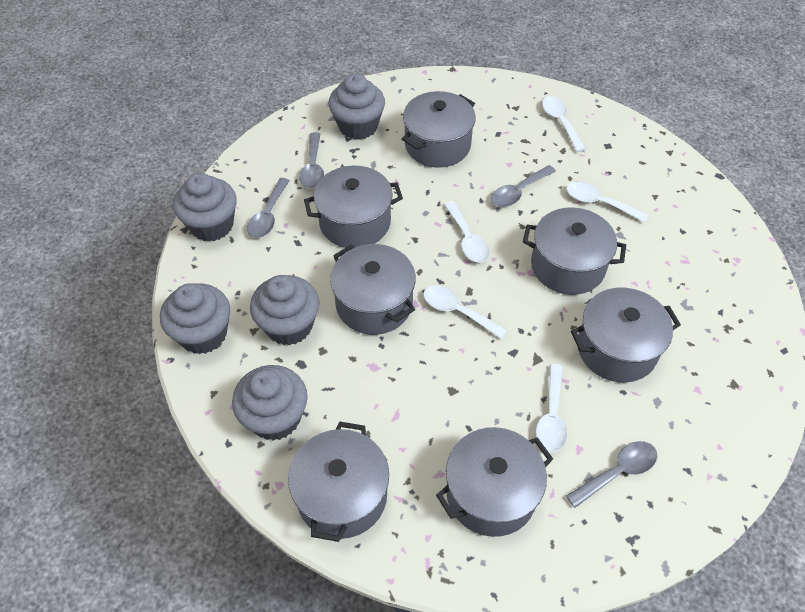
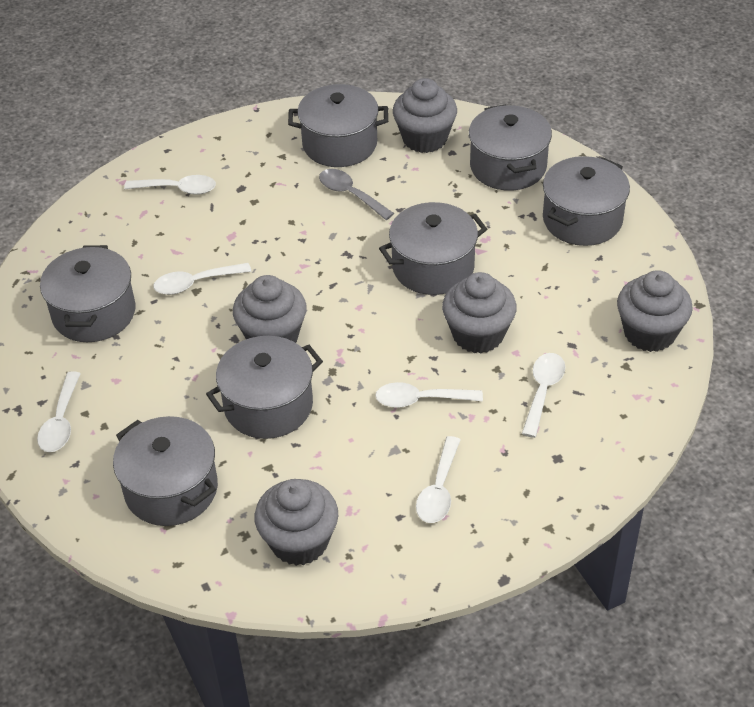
grey spoon: [247,178,290,238] [299,132,324,188] [491,165,556,207] [566,441,657,508] = 4 -> [319,169,394,220] = 1
white spoon: [424,285,508,339] [444,201,490,263] [536,364,567,453] [542,96,586,152] [566,182,648,222] = 5 -> [37,371,81,452] [124,175,216,195] [153,263,251,295] [375,382,483,408] [416,436,460,523] [522,353,565,438] = 6

